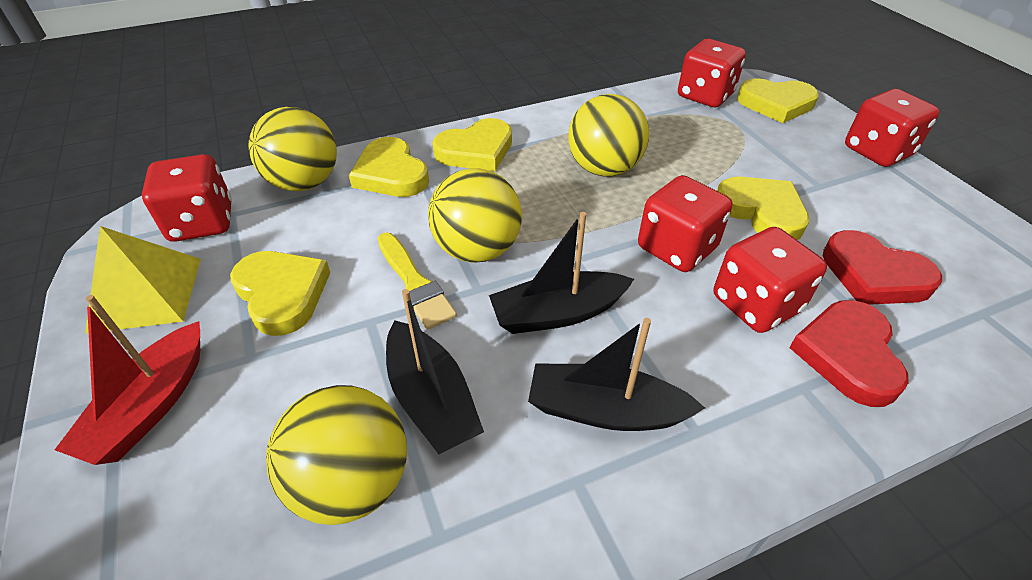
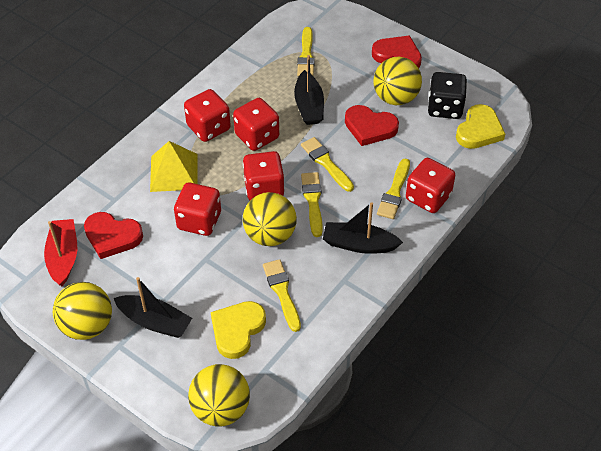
black dice: none = 0 -> [428,72,467,119] = 1
red heart: [789,300,909,407] [823,230,942,305] = 2 -> [84,212,143,259] [345,105,399,146] [372,35,422,68] = 3
yellow brush: [378,232,457,330] = 1 -> [263,259,301,332] [297,27,315,76] [301,137,354,192] [301,172,323,237] [377,158,410,219] = 5
yellow heart: [230,251,330,336] [349,137,429,197] [433,118,512,171] [717,177,809,240] [737,78,819,123] = 5 -> [211,301,266,359] [456,104,505,149] = 2

